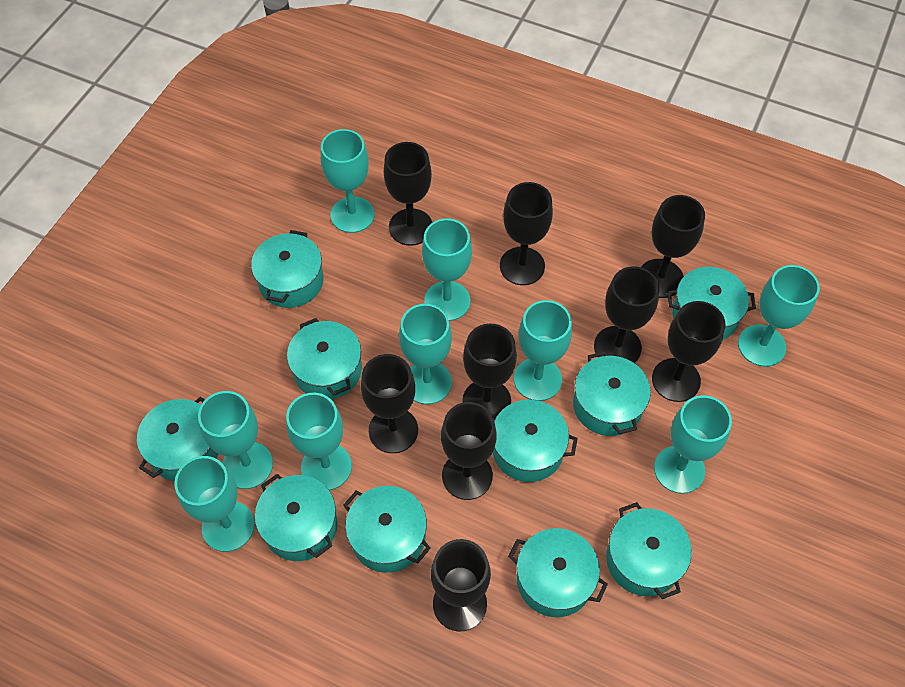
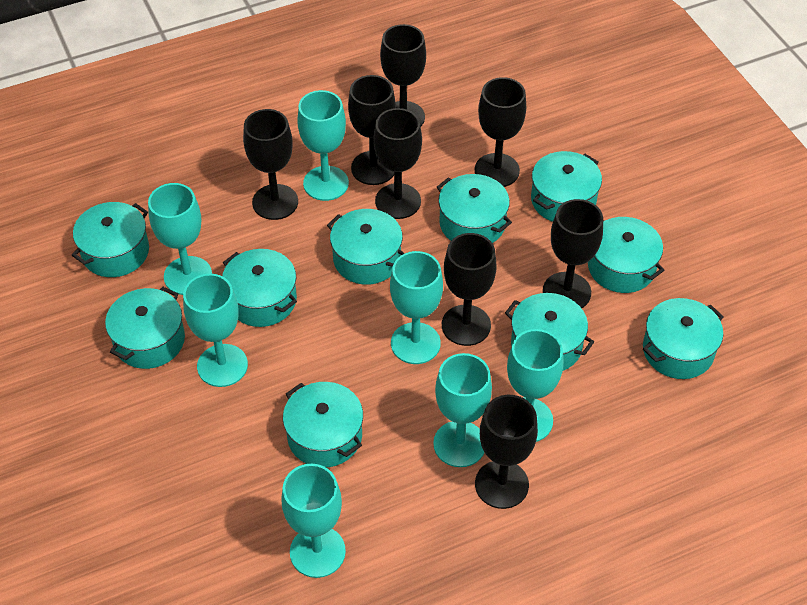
black goblet: [361,354,418,453] [384,142,432,246] [431,539,491,632] [441,402,497,500] [462,323,517,419] [500,182,553,285] [594,266,660,363] [641,195,705,298] [652,301,725,402] = 9 -> [243,109,298,220] [348,75,396,185] [373,108,422,219] [380,24,426,127] [442,233,497,346] [475,77,526,187] [475,395,538,509] [543,199,603,308] = 8
turquoise goblet: [174,456,255,552] [198,391,273,489] [286,393,352,490] [321,129,374,233] [399,304,452,405] [422,218,472,321] [514,300,572,401] [654,395,732,494] [738,265,820,367] = 9 -> [148,183,212,295] [183,274,248,387] [281,464,346,578] [297,90,349,201] [390,251,443,364] [433,353,492,467] [507,329,563,442] = 7

